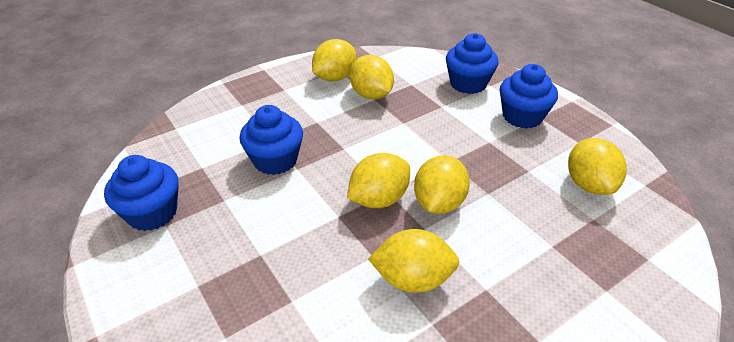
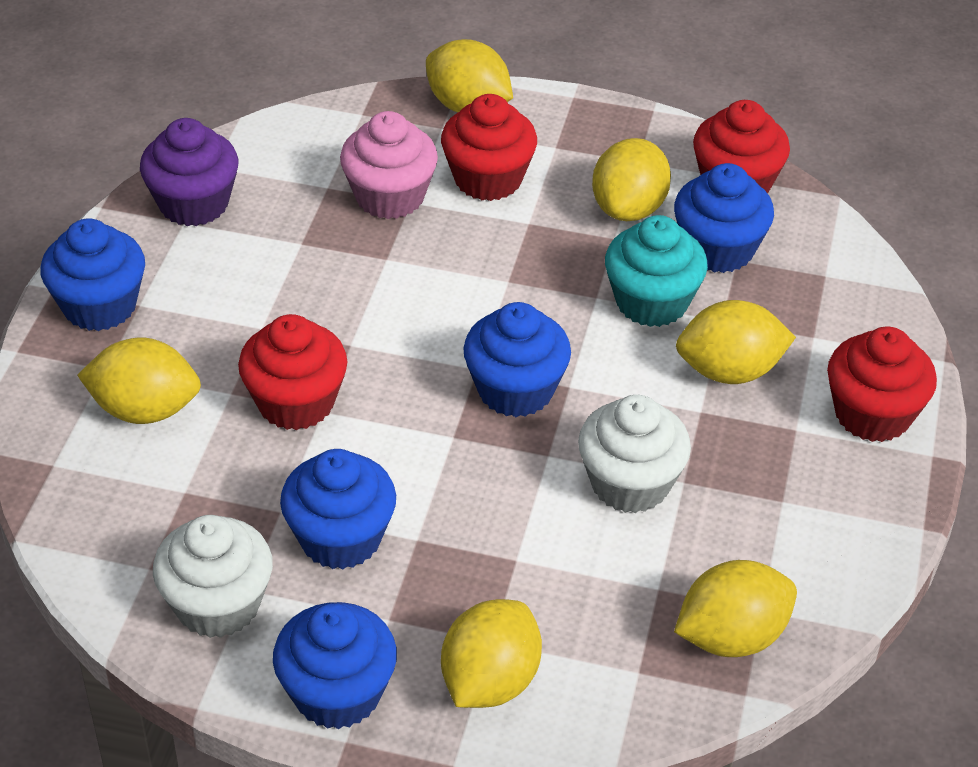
blue cupcake: [104,155,179,231] [239,105,303,175] [446,33,499,94] [500,64,558,129] = 4 -> [41,218,145,331] [273,602,397,729] [280,449,396,569] [463,302,571,417] [674,163,774,273] = 5
pink cupcake: none = 0 -> [340,111,438,219] = 1
purple cupcake: none = 0 -> [140,118,238,226] = 1
red cupcake: none = 0 -> [238,314,347,430] [441,94,537,201] [693,100,790,193] [827,327,937,442] = 4
turquoise cupcake: none = 0 -> [605,215,708,327] = 1
white cupcake: none = 0 -> [153,515,273,638] [578,395,691,513] = 2

